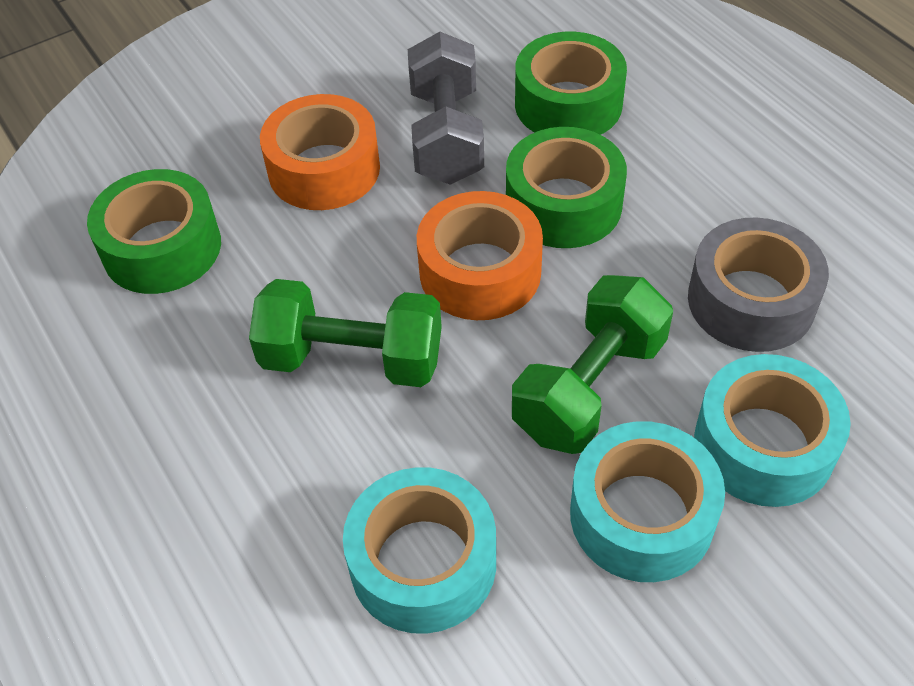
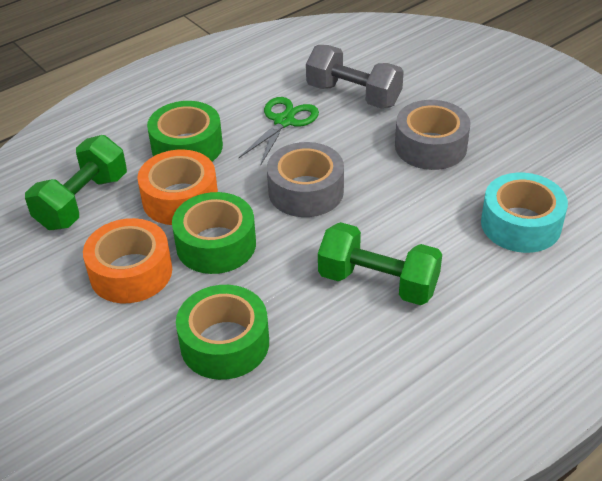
green scissors: none = 0 -> [239,97,319,166] = 1
grey tape: [688,218,829,352] = 1 -> [267,142,344,217] [395,100,470,170] = 2
turquoise tape: [343,467,496,634] [570,421,725,582] [694,354,851,507] = 3 -> [481,173,568,253] = 1

